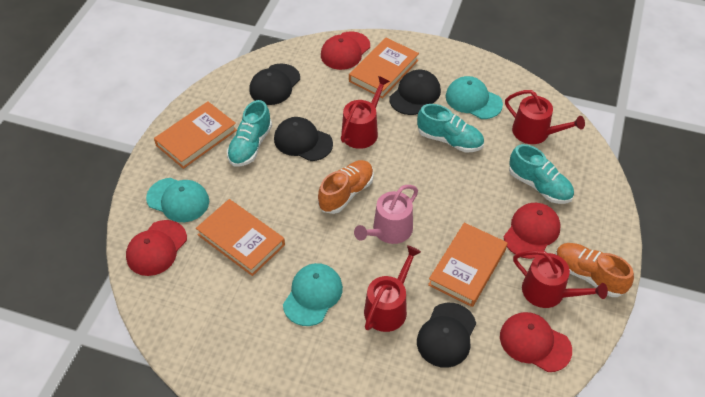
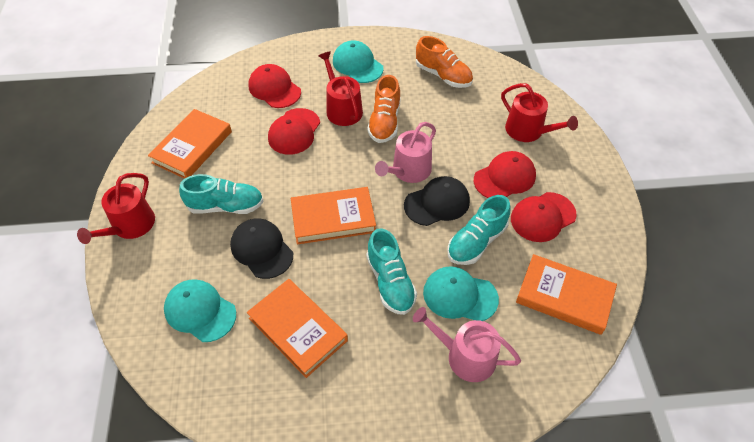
black cap: [249,64,300,105] [274,117,333,161] [389,70,441,115] [417,303,476,368] = 4 -> [230,218,293,279] [404,176,470,226] = 2
pink watering can: [354,185,418,244] = 1 -> [375,122,436,183] [413,307,521,382] = 2
red watering can: [341,76,390,149] [364,245,421,332] [505,90,585,144] [513,250,608,308] = 4 -> [77,173,155,244] [319,51,363,126] [501,83,578,142] = 3

